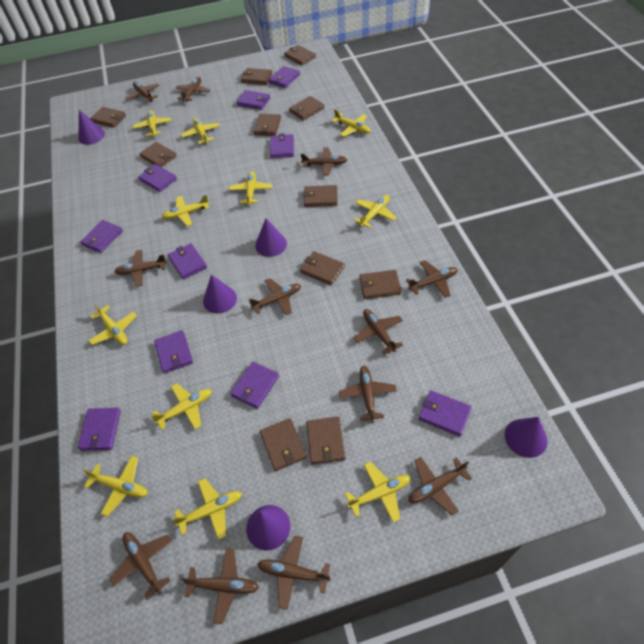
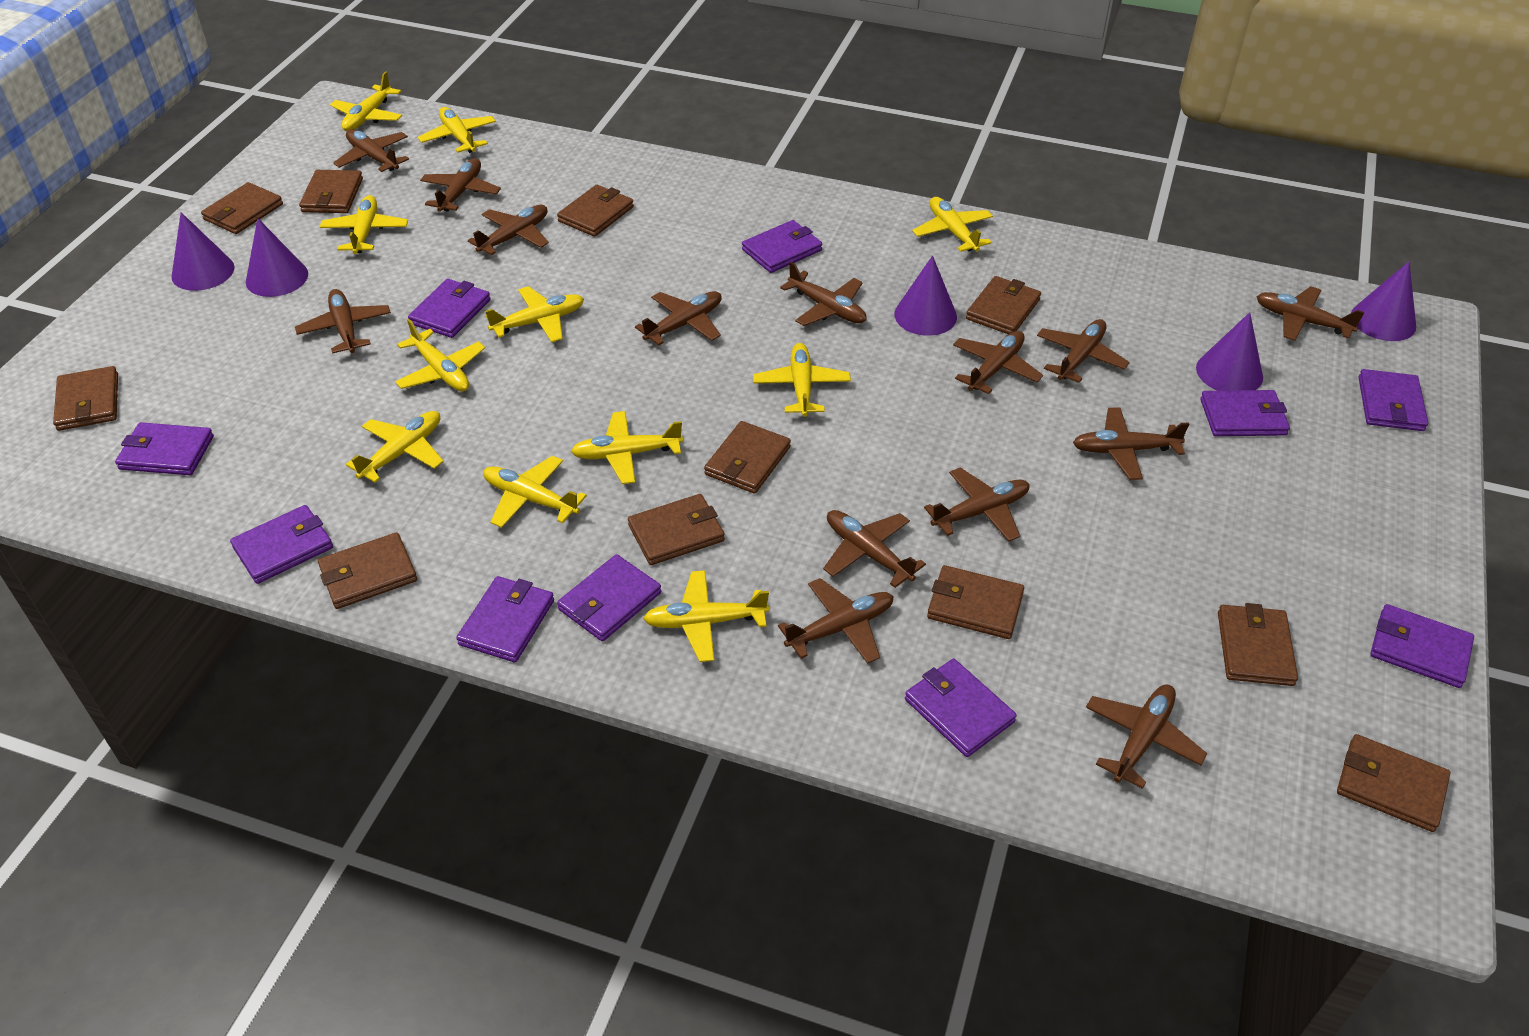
brown plane: [109,532,172,600] [114,250,167,287] [125,82,160,103] [175,77,210,102] [181,548,259,624] [249,278,301,315] [257,536,331,610] [301,147,347,176] [339,366,397,422] [354,309,403,355] [406,260,458,298] [408,457,472,515] = 12 -> [295,289,391,354] [333,129,409,172] [420,158,501,212] [468,205,549,255] [635,291,722,345] [778,578,894,664] [780,261,867,326] [823,510,926,588] [924,467,1030,541] [953,331,1043,394] [1037,319,1130,383] [1073,407,1189,480] [1086,684,1208,789] [1256,286,1365,341] = 14

